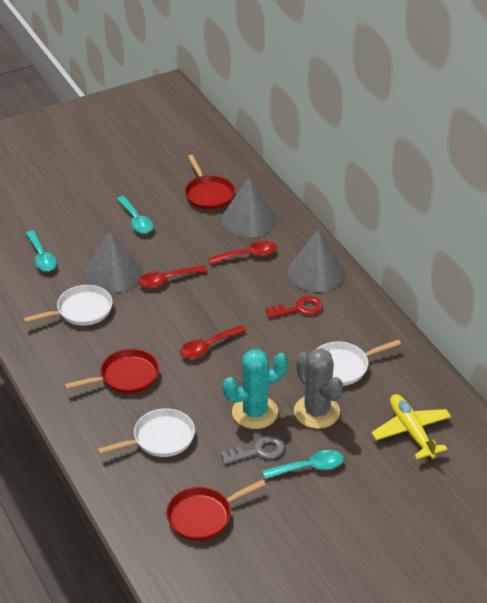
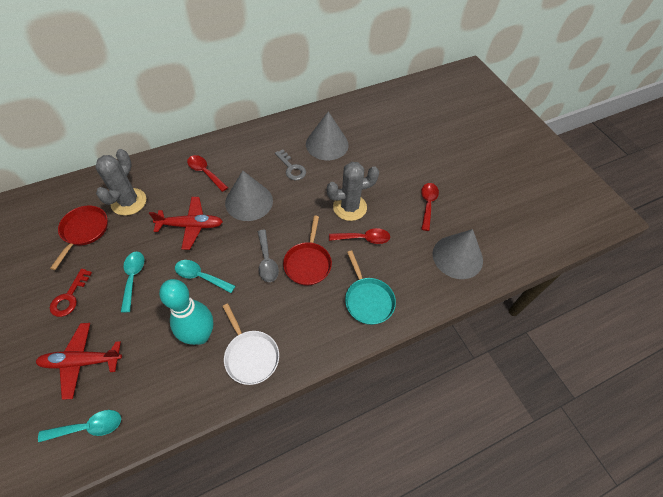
grey cactus: [294,348,343,429] = 1 -> [96,149,146,216] [327,162,379,221] = 2
grey spoon: none = 0 -> [258,230,279,282] = 1
red pan: [64,349,159,393] [166,480,266,541] [185,155,235,210] = 3 -> [50,206,108,270] [283,216,332,286] = 2
red plane: none = 0 -> [35,323,122,400] [149,197,223,250] = 2
turquoise bowling pin: none = 0 -> [159,279,213,345] = 1
turquoise cactus: [223,349,288,429] = 1 -> none = 0
turquoise pan: none = 0 -> [345,250,396,325] = 1
white pan: [23,285,113,326] [97,408,195,457] [317,340,401,386] = 3 -> [222,304,279,385] = 1
yellow plane: [371,394,451,459] = 1 -> none = 0

